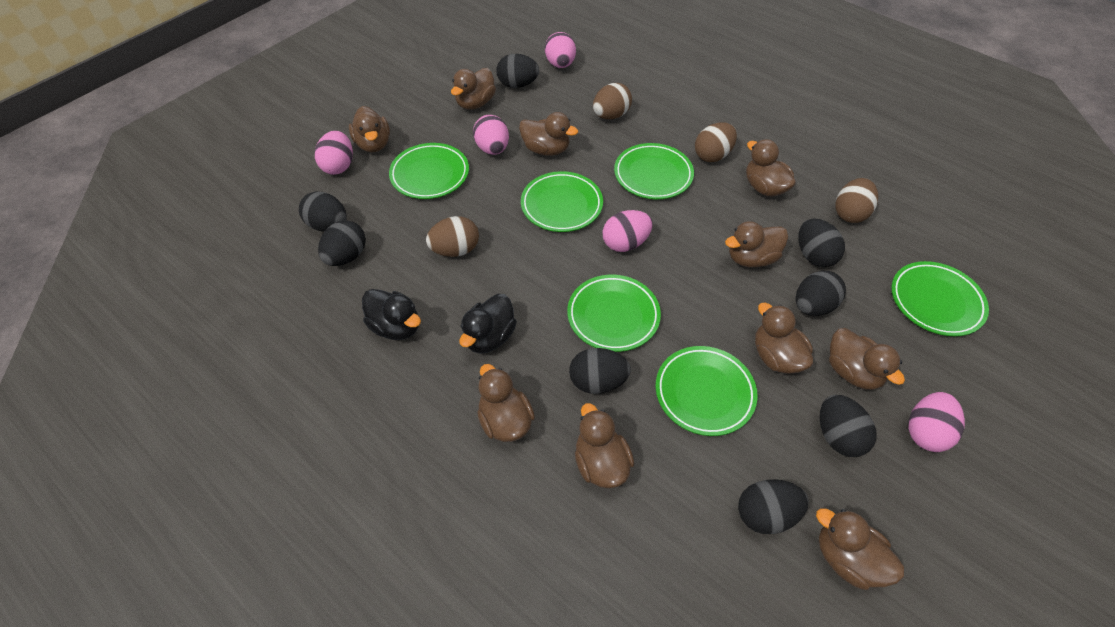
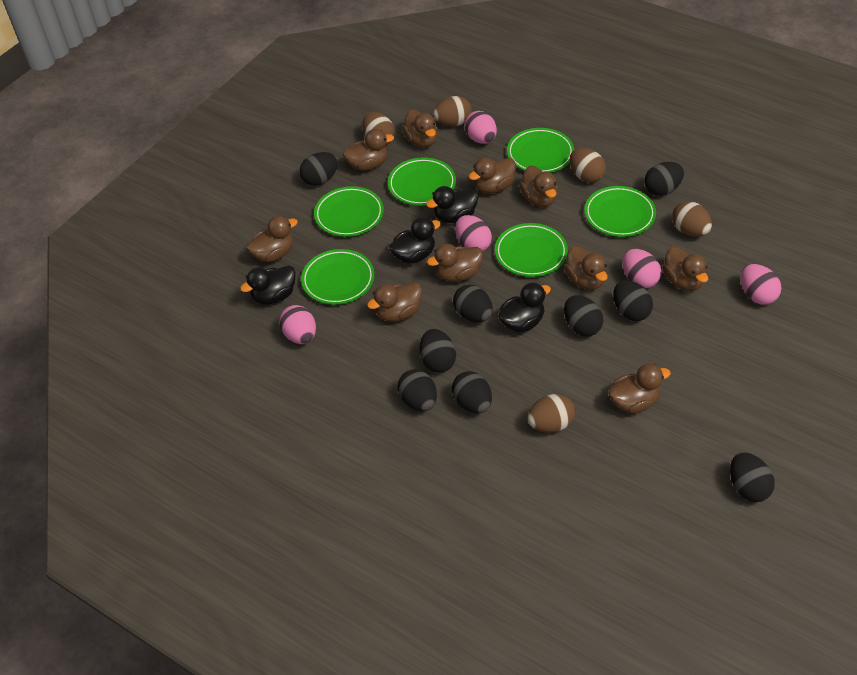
black duck: [362,289,421,340] [459,294,517,354] = 2 -> [240,265,296,305] [389,217,441,264] [426,186,478,223] [498,282,551,332] = 4
black egg: [299,191,347,232] [318,220,366,266] [496,54,539,88] [569,348,631,394] [738,479,809,534] [795,271,846,316] [798,218,845,267] [820,395,876,457] = 8 -> [300,152,338,186] [398,369,437,411] [420,329,456,373] [452,371,492,413] [453,285,493,322] [564,295,604,337] [613,280,653,321] [644,162,684,196] [730,453,775,502] = 9
brown egg: [426,216,479,257] [593,83,632,119] [695,122,737,162] [835,178,878,223] = 4 -> [362,112,395,145] [433,96,472,126] [528,394,575,433] [570,148,606,183] [672,201,712,237] = 5

